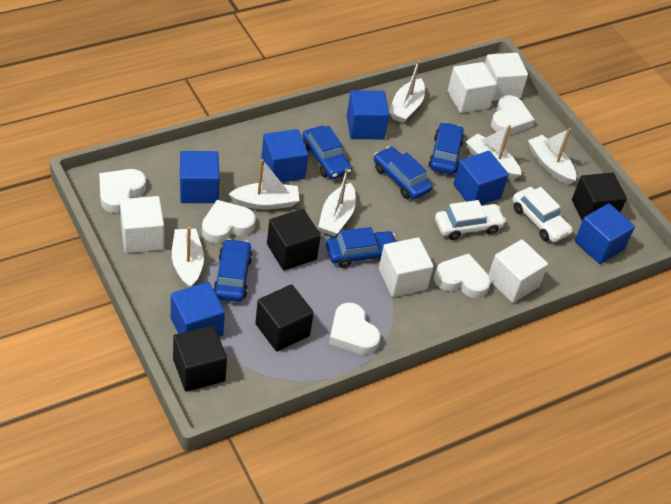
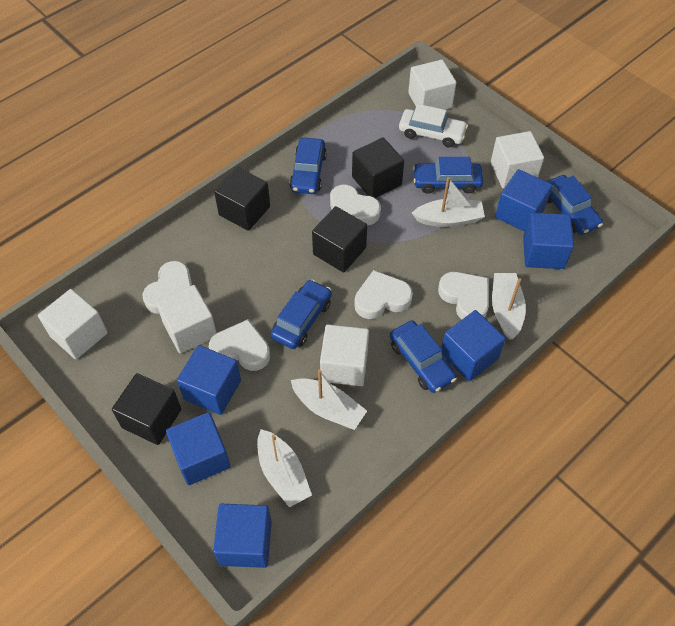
white boat: [172,226,204,288] [229,159,300,210] [318,169,356,236] [389,60,425,123] [466,125,522,180] [528,128,576,185] = 6 -> [257,429,312,508] [291,369,367,430] [412,177,485,227] [492,273,526,340] = 4
white car: [435,200,506,240] [512,187,573,242] = 2 -> [399,104,468,147] = 1

